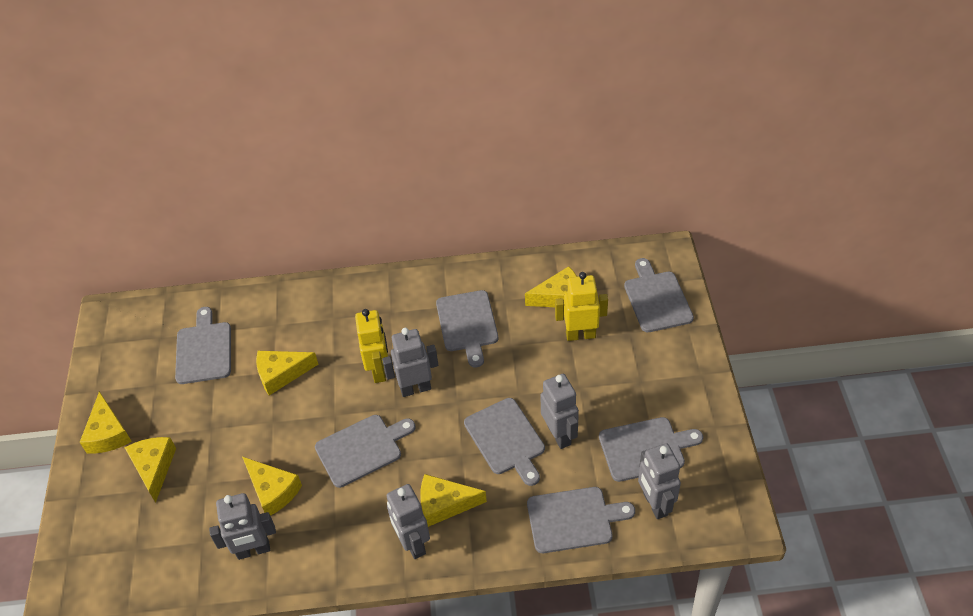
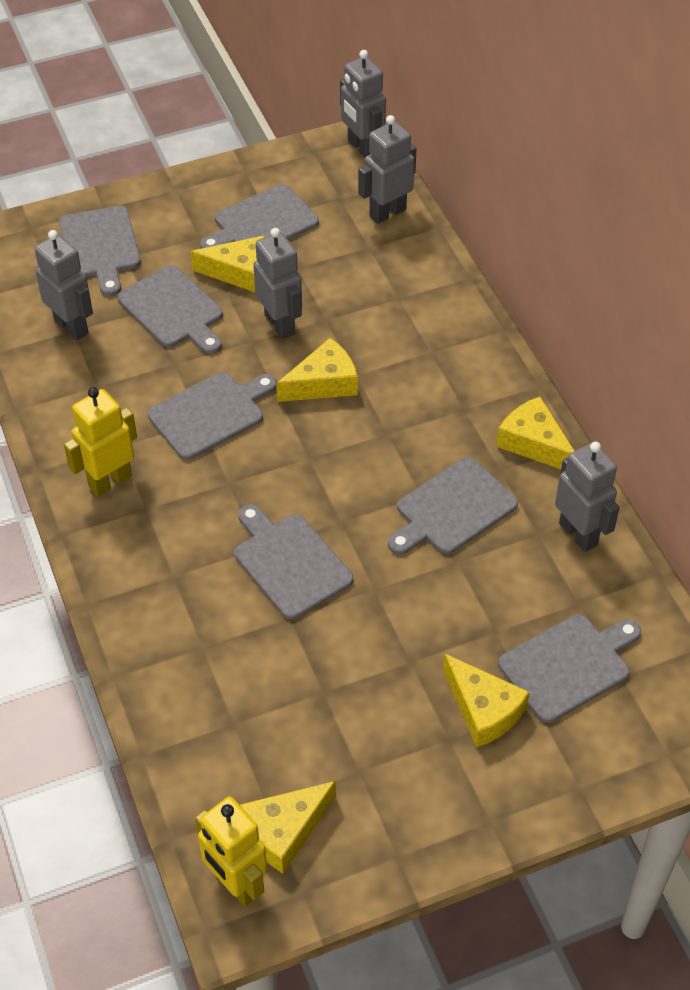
yellow cheese: [79,391,132,453] [124,437,176,503] [242,457,302,516] [256,351,318,396] [420,474,487,527] [525,266,577,307] = 6 -> [190,236,265,292] [240,781,336,874] [276,338,358,402] [443,653,530,748] [496,397,574,469] = 5

